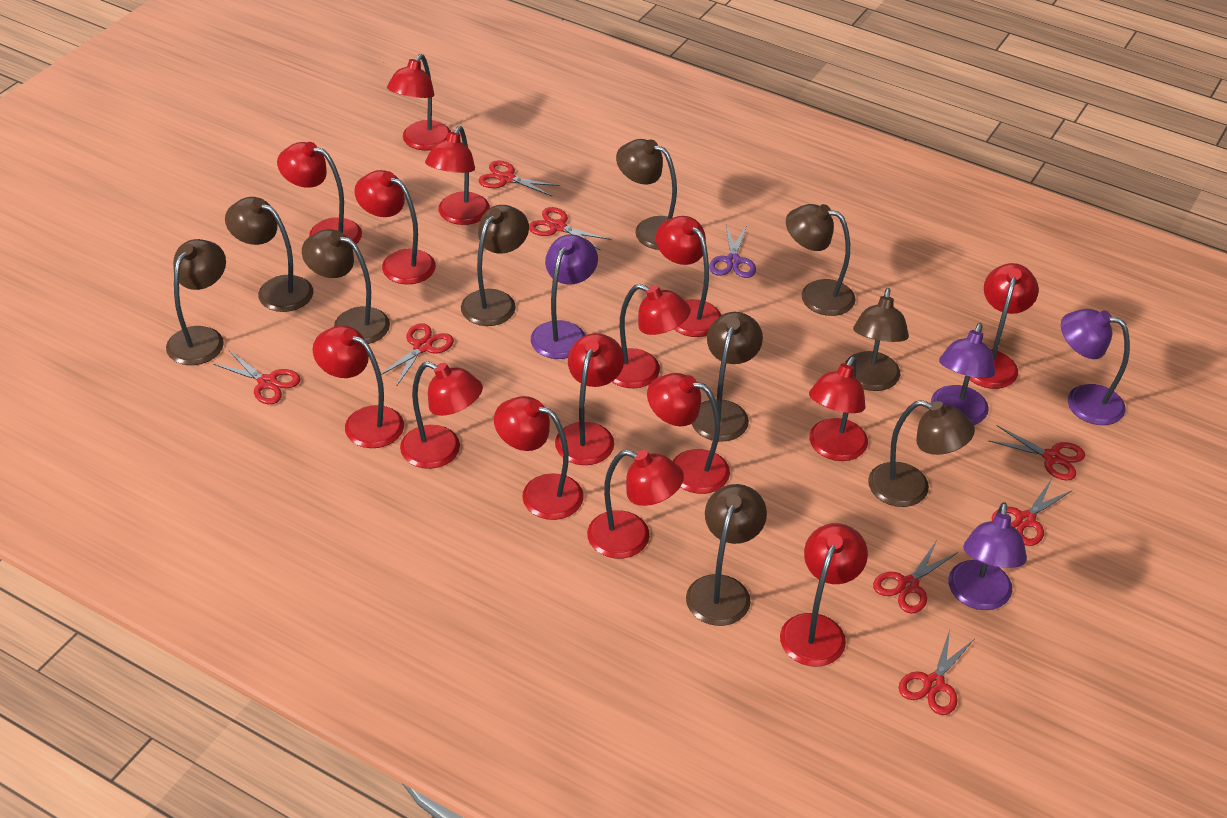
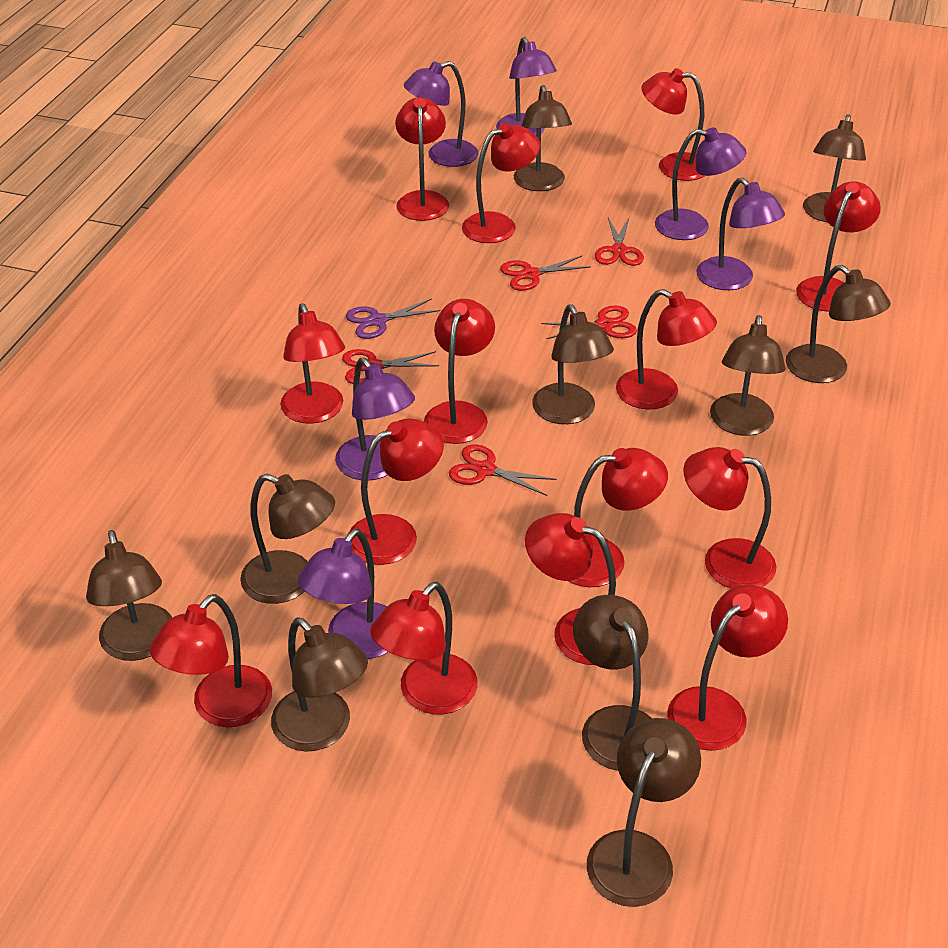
purple lamp: [531,234,598,359] [931,323,995,425] [948,502,1027,610] [1061,309,1130,425] = 4 -> [298,529,388,659] [335,357,415,481] [404,61,478,167] [496,37,557,135] [655,127,746,240] [696,177,785,290] = 6
red lamp: [277,142,362,244] [313,326,404,448] [354,170,436,284] [387,54,451,151] [400,361,483,469] [425,126,490,225] [494,396,584,520] [555,333,624,465] [587,450,684,559] [612,284,691,388] [647,373,730,494] [656,216,722,337] [780,523,868,667] [809,356,868,461] [969,263,1039,389] = 15 -> [149,594,272,727] [280,304,345,424] [348,418,444,565] [370,582,478,714] [395,97,449,221] [424,299,495,444] [462,123,540,243] [525,513,616,665] [569,448,668,587] [616,289,717,410] [641,68,705,181] [667,585,788,751] [683,447,776,589] [796,181,881,312] = 14
red scissors: [213,351,301,404] [381,323,454,387] [479,160,560,196] [529,207,611,250] [873,540,958,614] [899,630,974,715] [988,425,1085,481] [992,479,1073,546] = 8 -> [342,349,439,384] [449,444,557,496] [500,256,591,291] [541,305,637,339] [595,218,644,266] = 5

